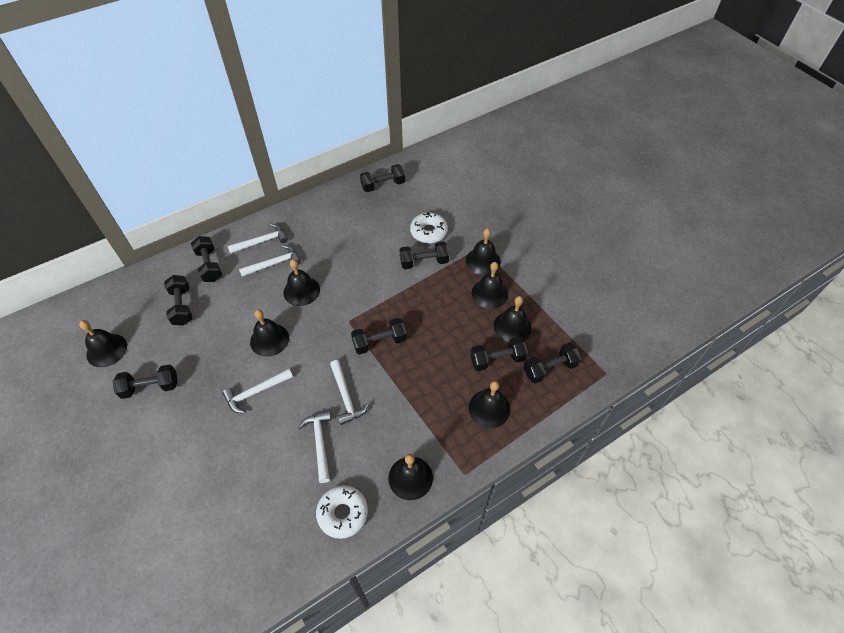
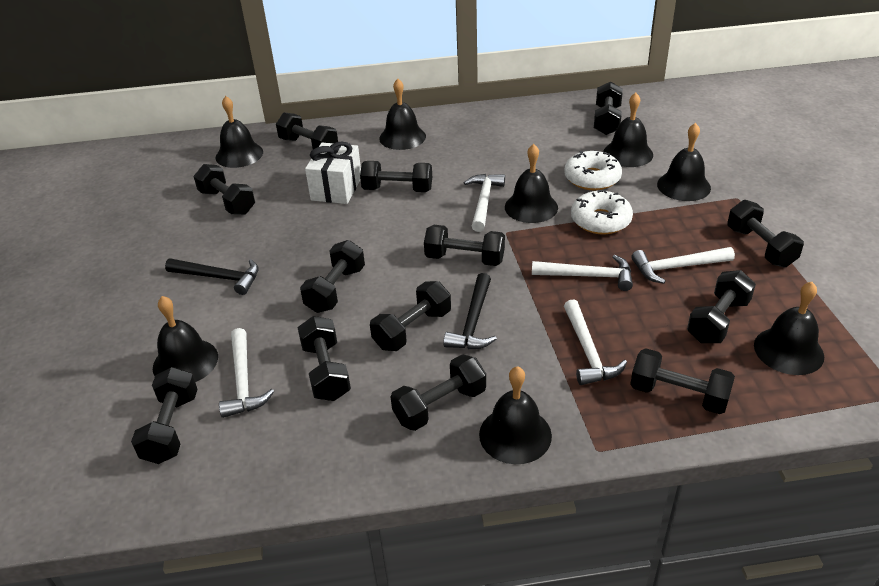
black dumbbell: [113,364,178,399] [164,275,192,325] [191,236,222,282] [351,318,407,355] [360,164,406,192] [400,241,449,269] [470,337,528,371] [524,343,582,384] = 8 -> [131,367,197,464] [194,164,255,215] [276,112,338,149] [298,316,351,401] [300,240,365,313] [360,161,432,192] [370,281,451,351] [391,354,486,431] [424,225,505,266] [594,82,623,135] [630,348,735,414] [687,270,756,343] [727,200,804,267] = 13
black hammer: none = 0 -> [165,259,259,295] [443,273,497,349] = 2
white gift: none = 0 -> [305,142,361,204] = 1

